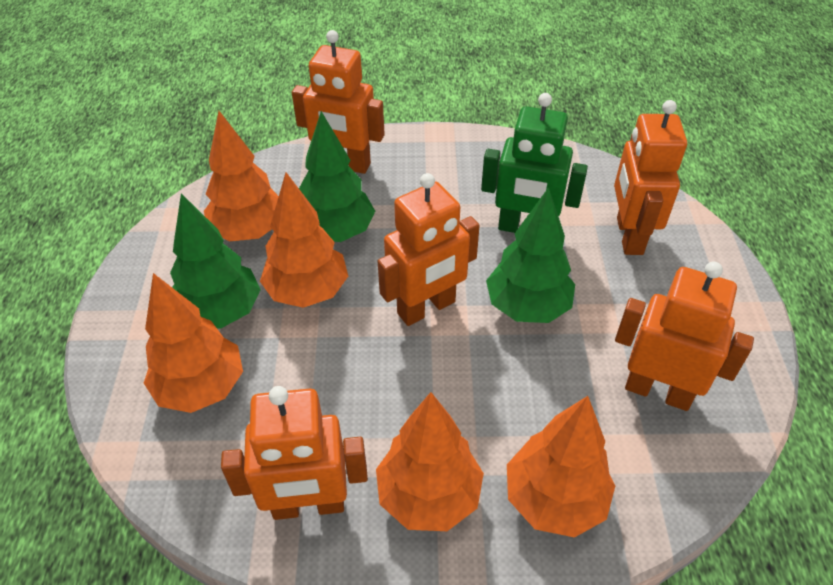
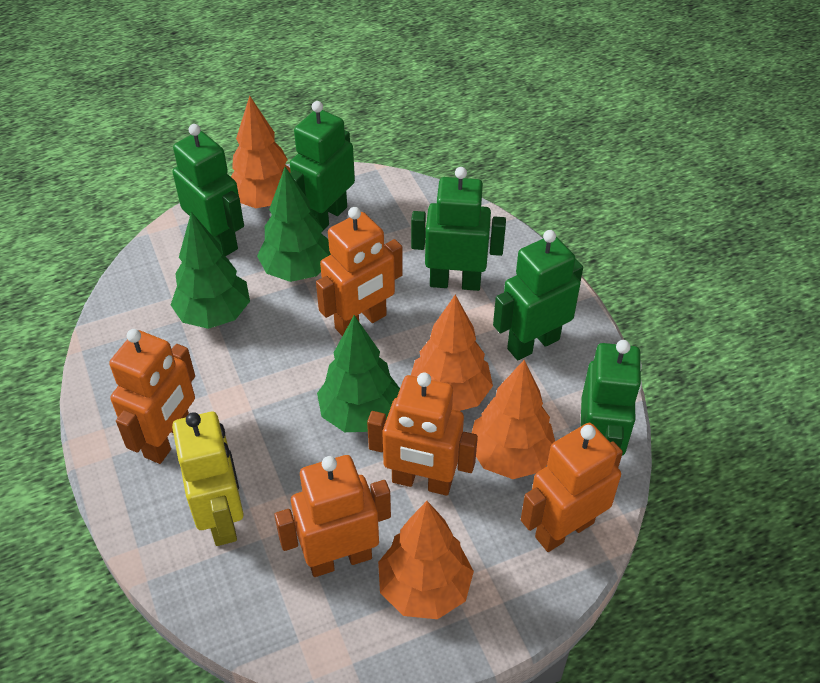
green robot: [481,93,588,233] = 1 -> [173,124,244,257] [290,101,355,230] [411,167,506,291] [493,230,583,360] [581,340,642,456] = 5
orange tree: [144,273,243,413] [204,111,279,241] [260,172,348,308] [376,392,484,531] [507,396,615,538] = 5 -> [231,96,291,208] [378,501,474,619] [411,295,493,411] [472,360,555,479] = 4
yellow robot: none = 0 -> [172,412,244,546] = 1

